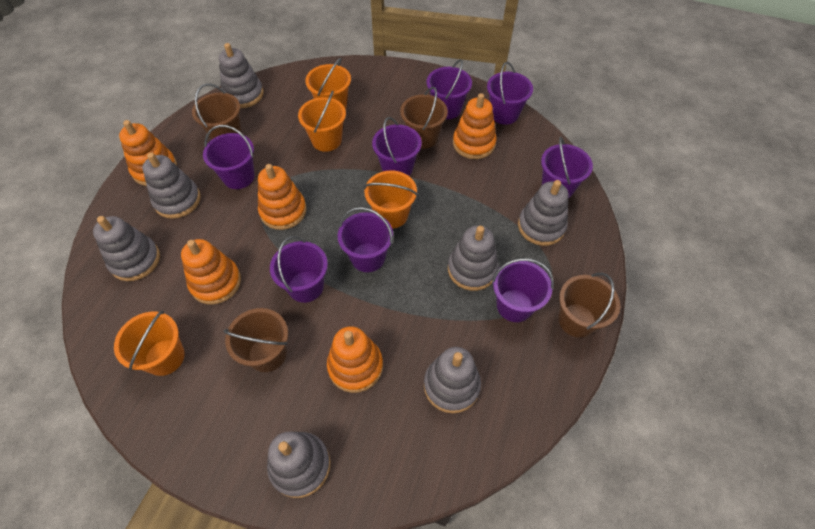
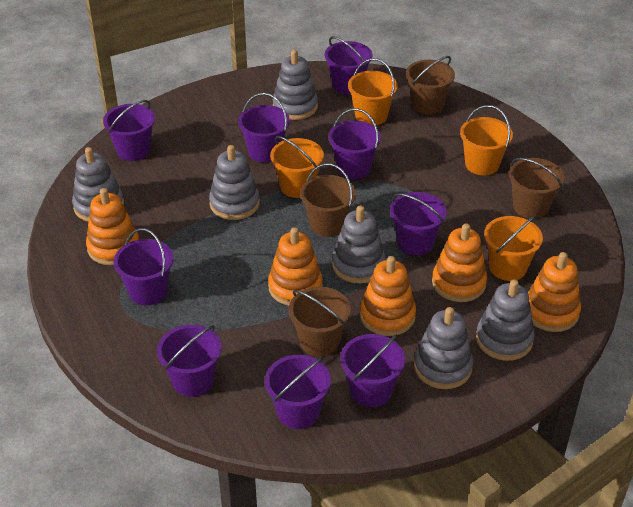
grey stacking toy: [93,216,160,281] [142,152,200,219] [219,43,263,108] [267,432,330,498] [424,347,481,413] [448,226,499,291] [518,180,568,246] = 7 -> [72,147,124,221] [209,145,260,220] [273,50,318,120] [332,205,386,284] [414,307,473,389] [476,279,535,361] = 6
purple bucket: [203,125,255,189] [270,236,328,303] [338,207,393,272] [372,117,422,176] [426,59,472,119] [487,62,533,125] [492,258,554,322] [541,137,593,199] = 8 -> [103,100,155,161] [114,228,173,305] [157,324,222,397] [238,93,290,163] [265,355,331,429] [325,36,372,95] [329,108,381,179] [340,334,406,407] [390,192,447,255] = 9

